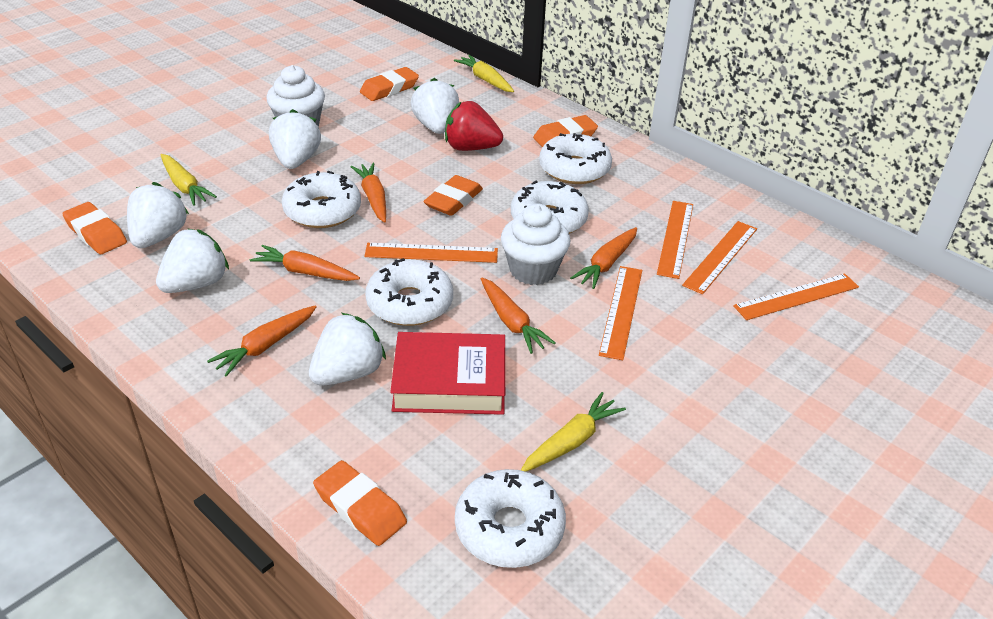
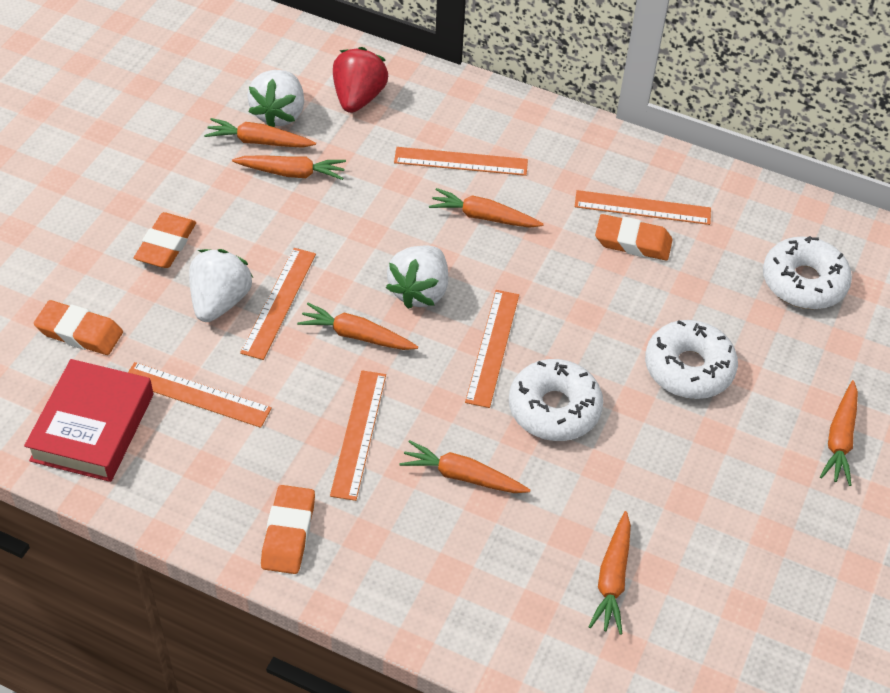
orange carrot: [207,305,316,376] [250,245,360,281] [351,163,386,223] [481,277,556,354] [570,227,637,289] = 5 -> [204,118,316,148] [232,155,346,180] [297,303,418,350] [399,440,530,493] [429,188,544,228] [588,511,631,635] [820,380,858,486] = 7
orange eraser: [62,202,127,254] [313,460,407,546] [360,67,419,101] [424,175,483,216] [533,115,598,147] = 5 -> [34,300,123,355] [134,212,196,268] [261,485,315,574] [595,214,673,260] = 4
orange ruler: [364,243,498,263] [599,266,642,360] [657,201,693,279] [682,221,757,294] [733,273,859,320] = 5 -> [128,362,272,428] [240,248,316,360] [330,370,386,501] [394,147,528,176] [465,290,519,408] [575,190,711,225] = 6
white cupcake: [266,65,325,127] [501,203,570,285] = 2 -> none = 0
white donut: [282,170,361,228] [365,258,453,326] [455,469,566,568] [511,180,589,234] [539,133,612,184] = 5 -> [509,359,603,441] [645,320,738,399] [763,236,852,309] = 3
white strawberry: [127,182,189,248] [156,228,229,293] [269,109,321,169] [309,313,386,386] [411,78,459,134] = 5 -> [189,249,253,322] [248,70,304,127] [386,245,448,309] = 3
yellow carrot: [160,154,217,206] [454,55,514,92] [521,392,626,472] = 3 -> none = 0

